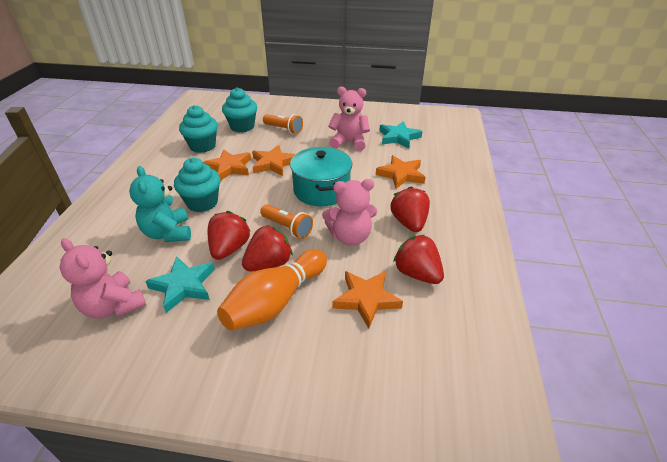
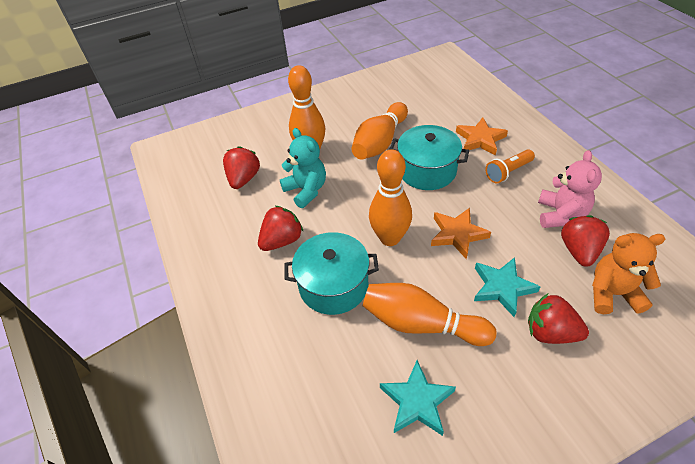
orange bowling pin: [217,249,327,330] = 1 -> [288,65,325,148] [351,102,408,160] [363,283,497,346] [369,149,412,246] = 4
orange flashlight: [260,204,313,239] [263,114,303,134] = 2 -> [485,149,535,183] = 1
orange star: [203,149,251,181] [252,145,296,176] [332,271,403,329] [376,155,425,189] = 4 -> [431,208,491,259] [456,118,508,155] = 2
orange teddy bear: none = 0 -> [592,233,665,314] = 1
pink teddy bear: [60,238,146,318] [322,179,377,246] [328,87,370,151] = 3 -> [538,150,602,228] = 1
turquoise cupcake: [174,158,220,212] [179,105,218,153] [222,87,257,132] = 3 -> none = 0
turquoise pot: [290,147,352,206] = 1 -> [284,232,379,315] [389,125,469,190] = 2

